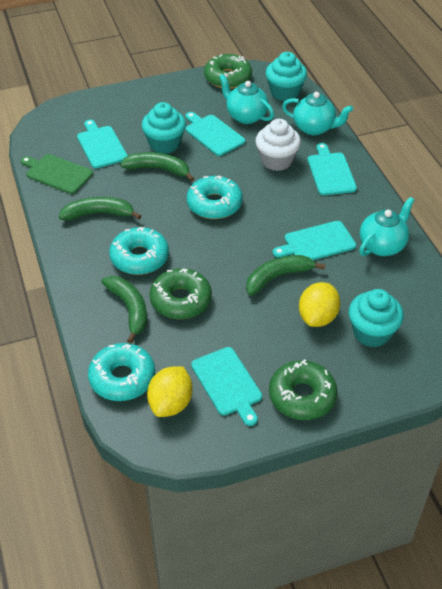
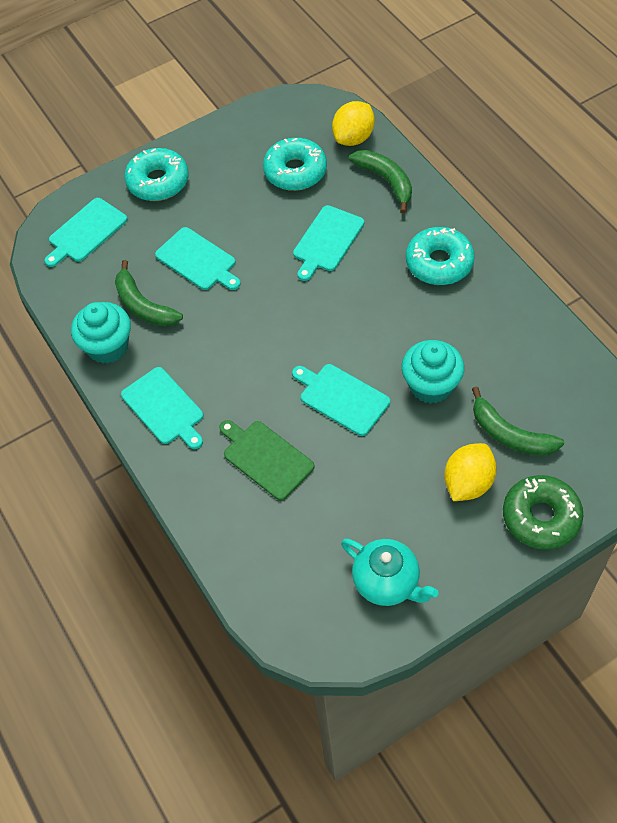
green banana: [59,197,141,220] [101,276,147,344] [120,152,194,181] [246,255,325,296] = 4 -> [115,260,183,327] [349,150,412,213] [472,387,564,456] = 3
green donut: [150,268,212,319] [204,54,252,89] [269,359,338,420] = 3 -> [503,475,583,550] = 1
turquoise cupcake: [142,102,186,154] [266,52,307,101] [349,289,404,347] = 3 -> [71,302,131,364] [402,340,464,404] = 2
turquoise teapot: [219,74,274,124] [282,92,353,135] [359,197,414,256] = 3 -> [341,539,439,606] = 1
white cupcake: [255,119,301,171] = 1 -> none = 0

